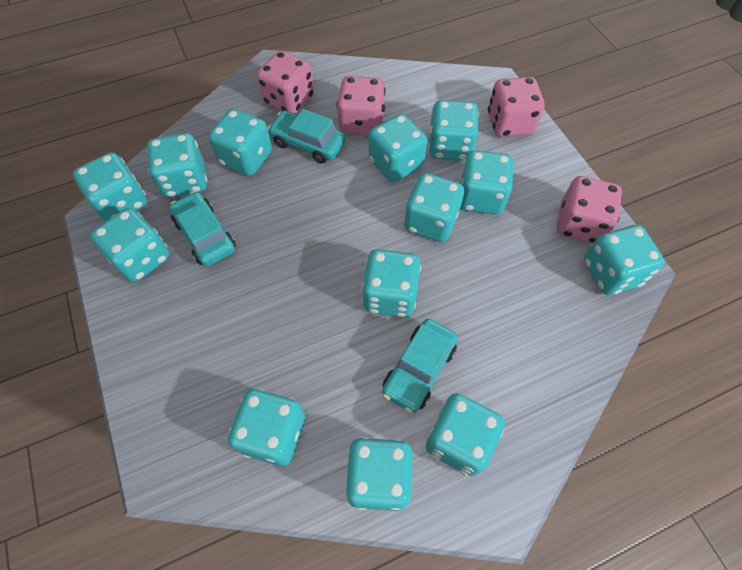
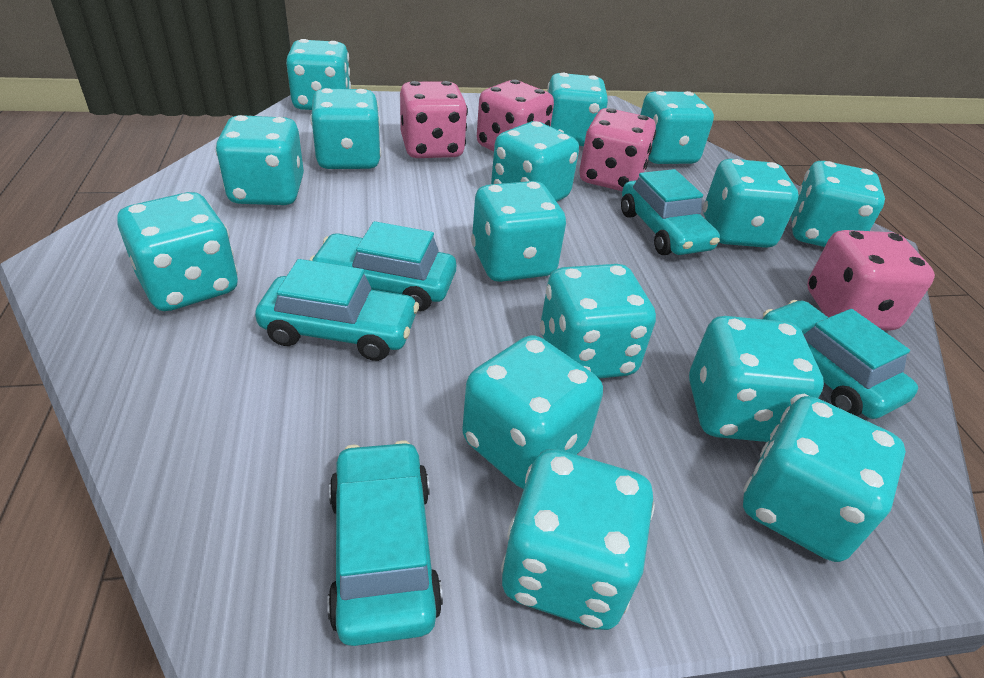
turquoise car: [169,191,236,266] [268,109,346,164] [382,319,458,413] = 3 -> [255,259,419,361] [309,221,456,311] [327,440,443,646] [621,169,720,255] [763,300,918,419] = 5
turquoise dice: [73,152,147,221] [90,208,169,282] [147,133,207,198] [209,109,272,176] [228,389,305,466] [345,437,412,511] [362,249,421,317] [369,114,427,182] [404,173,464,242] [426,393,505,477] [428,100,479,161] [460,150,513,215] [584,225,665,295] = 13 -> [117,192,238,311] [215,115,304,205] [286,39,351,110] [310,88,381,169] [462,335,603,489] [471,181,566,282] [491,121,579,202] [501,449,655,630] [540,264,656,379] [547,73,608,146] [640,91,714,164] [689,316,824,442] [703,159,798,248] [743,396,906,562] [791,161,885,247] = 15

